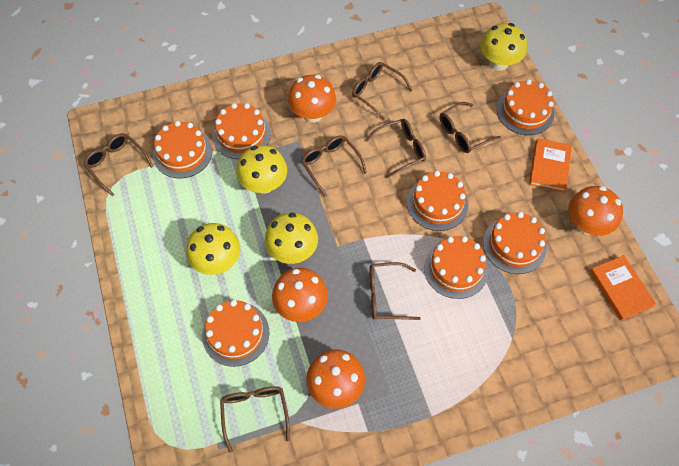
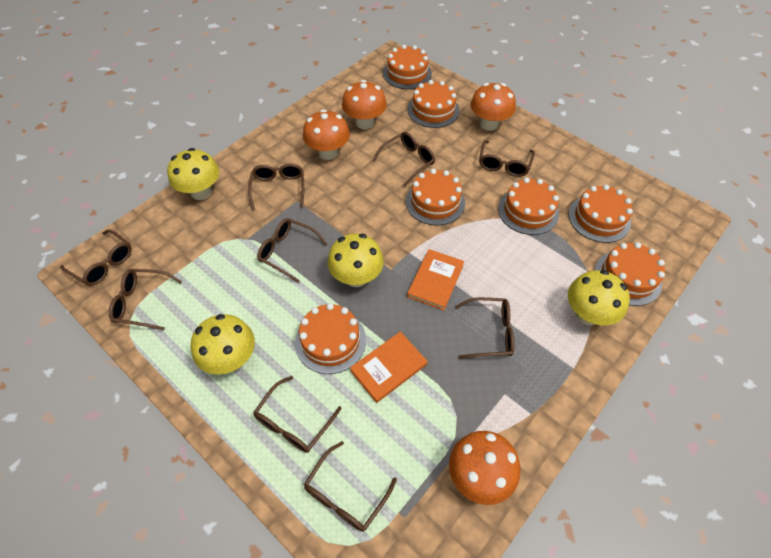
brown glasses: [83,133,154,196] [220,386,290,453] [301,135,367,197] [352,62,412,120] [365,119,426,178] [369,262,421,320] [440,102,501,153] = 7 -> [60,229,132,286] [109,269,182,330] [248,164,304,210] [253,376,342,453] [257,218,327,283] [304,441,397,532] [373,132,435,187] [455,297,515,359] [479,140,535,177] = 9

